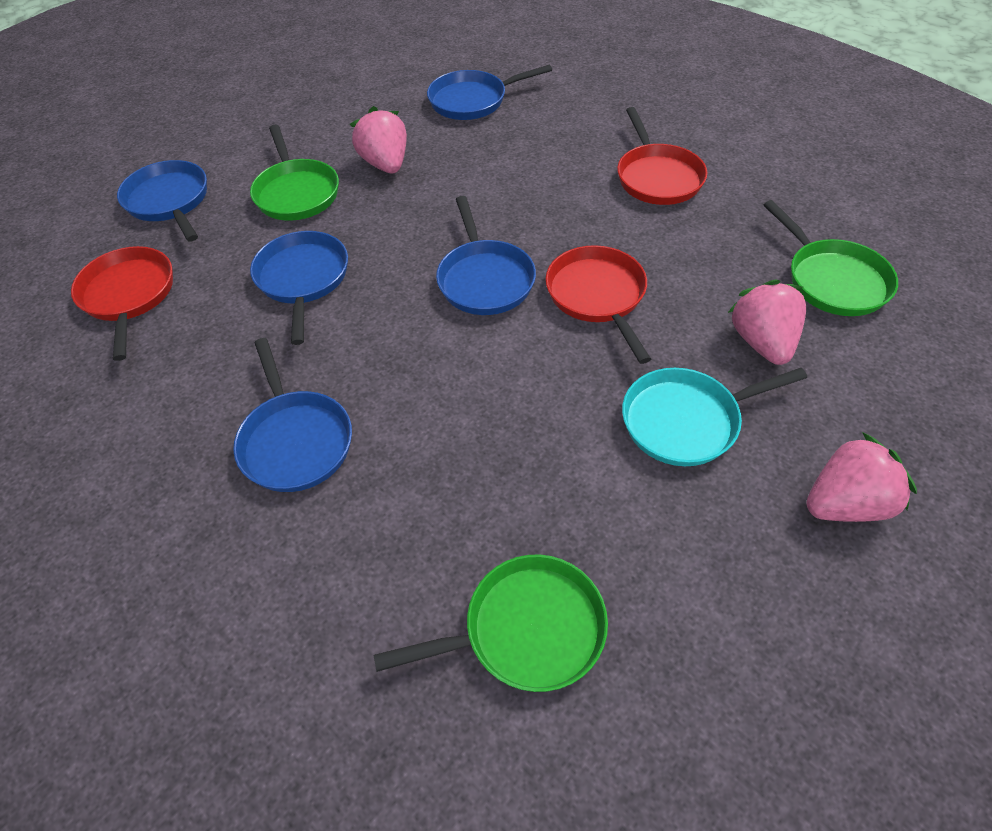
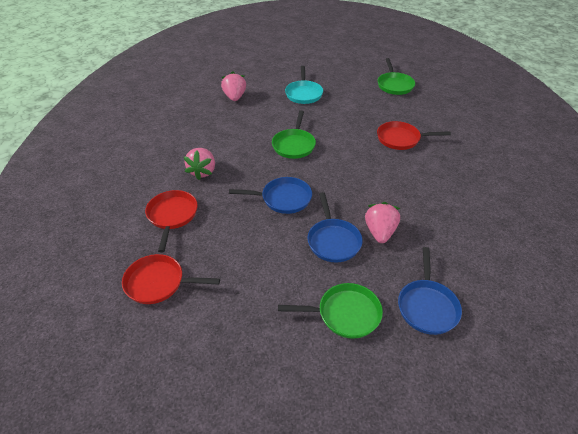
blue pan: [117,160,207,242] [233,338,352,492] [250,231,348,345] [427,65,552,120] [436,196,536,315] = 5 -> [229,177,312,214] [307,192,363,262] [398,247,462,335] = 3

